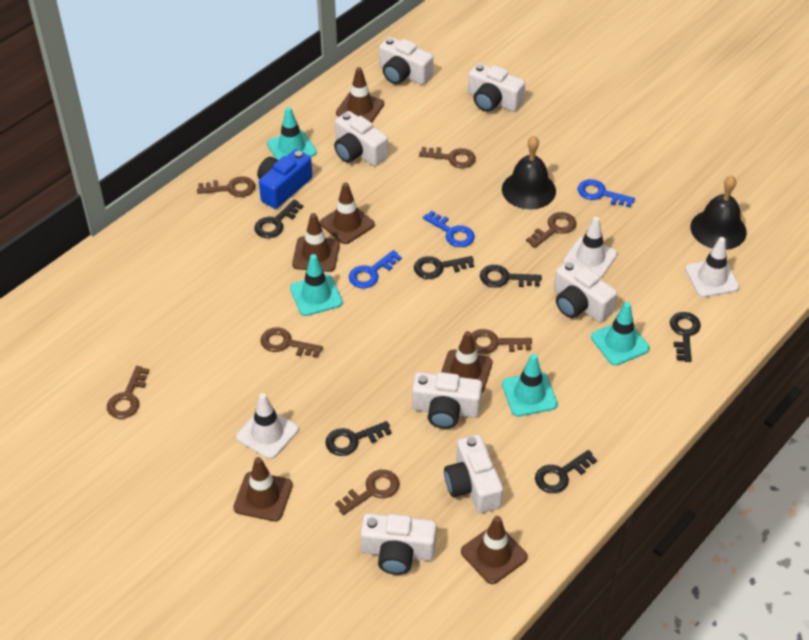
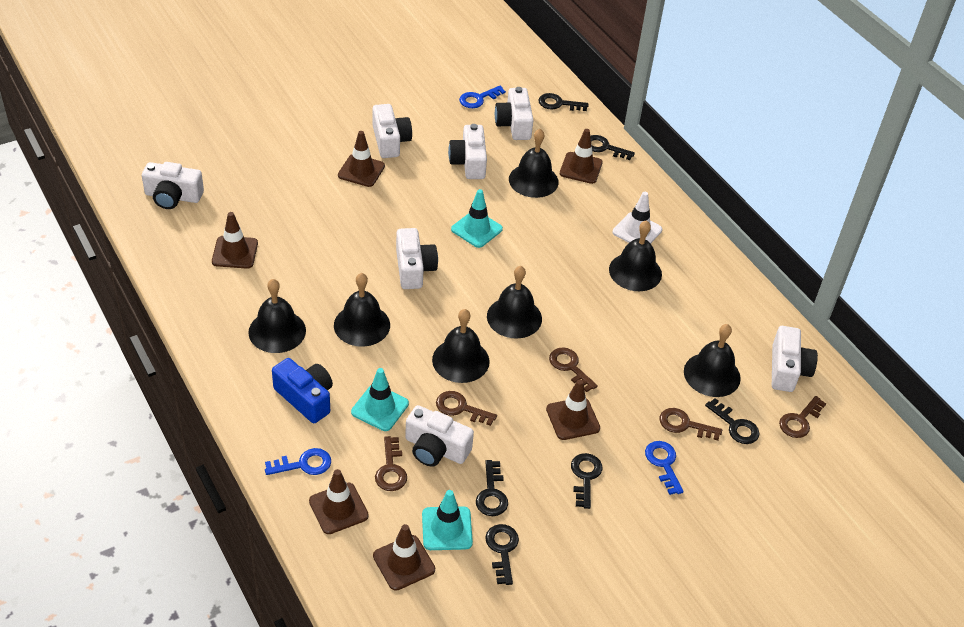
black bell: [502,136,556,209] [690,176,747,250] = 2 -> [248,279,306,353] [334,273,390,347] [432,309,490,383] [487,266,542,339] [509,129,559,198] [609,220,662,291] [684,324,741,397] = 7
brown key: [107,366,149,419] [197,176,255,197] [260,327,323,358] [335,470,399,515] [419,147,476,168] [471,329,532,354] [526,212,576,248] = 7 -> [375,436,407,491] [436,391,497,426] [549,347,598,392] [660,408,722,440] [779,396,827,438] = 5
turquoise traffic cone: [267,107,317,160] [290,254,343,316] [502,354,558,417] [591,302,650,366] = 4 -> [351,368,409,431] [422,490,473,550] [451,189,503,248] = 3
white traffic cone: [236,393,299,459] [563,217,617,278] [685,237,740,297] = 3 -> [613,192,662,244] = 1

